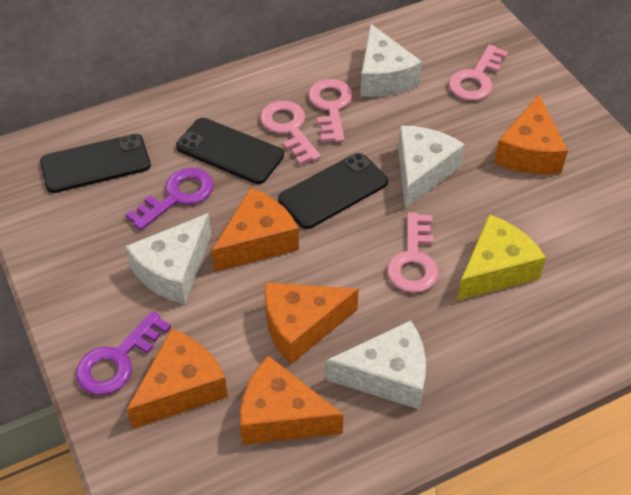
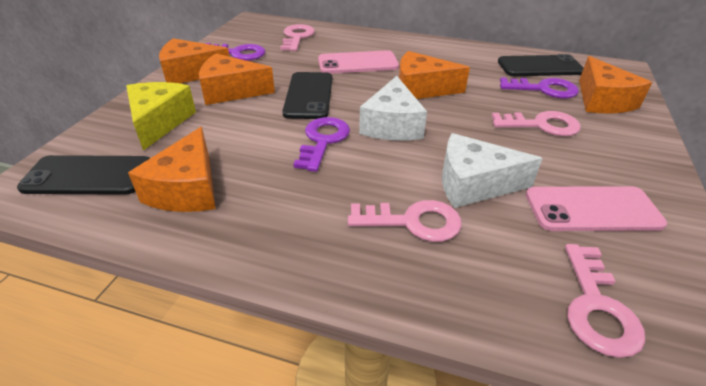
pink phone: none = 0 -> [318,50,399,74] [526,186,667,231] = 2
purple key: [76,311,171,395] [126,168,214,230] = 2 -> [205,43,265,61] [293,117,350,172] [500,77,579,99] = 3
white cheese: [125,213,211,304] [326,320,426,409] [360,24,422,97] [398,126,465,209] = 4 -> [359,76,427,141] [442,133,543,208] = 2

